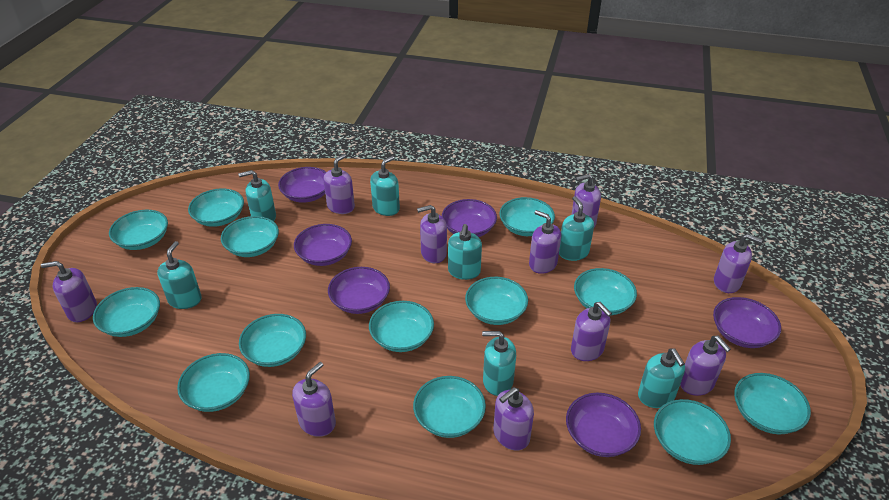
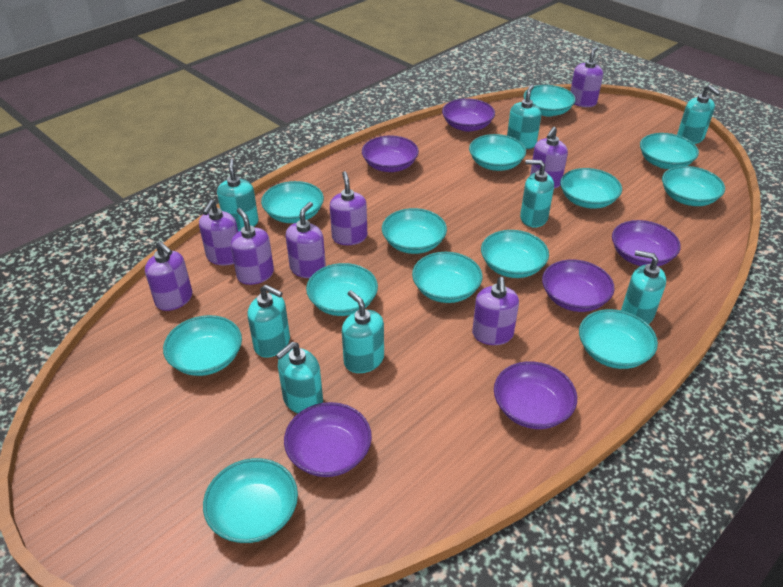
purple soap dispenser: [41,261,97,322] [292,362,336,437] [323,154,355,214] [417,205,447,263] [493,387,534,451] [529,210,561,274] [571,174,601,227] [571,302,612,361] [680,336,731,396] [714,234,762,293] = 10 -> [145,241,192,311] [199,200,238,265] [231,208,274,285] [286,202,326,278] [330,171,367,245] [472,277,519,345] [530,127,568,188] [571,47,603,107] = 8
turquoise soap dispenser: [157,241,201,309] [239,170,276,221] [370,156,400,216] [448,224,482,280] [482,331,516,396] [559,196,594,261] [638,348,685,408] = 7 -> [217,158,259,231] [247,284,290,358] [276,342,323,414] [342,290,384,373] [507,84,541,149] [520,160,554,228] [621,250,666,324] [677,85,720,144] = 8

